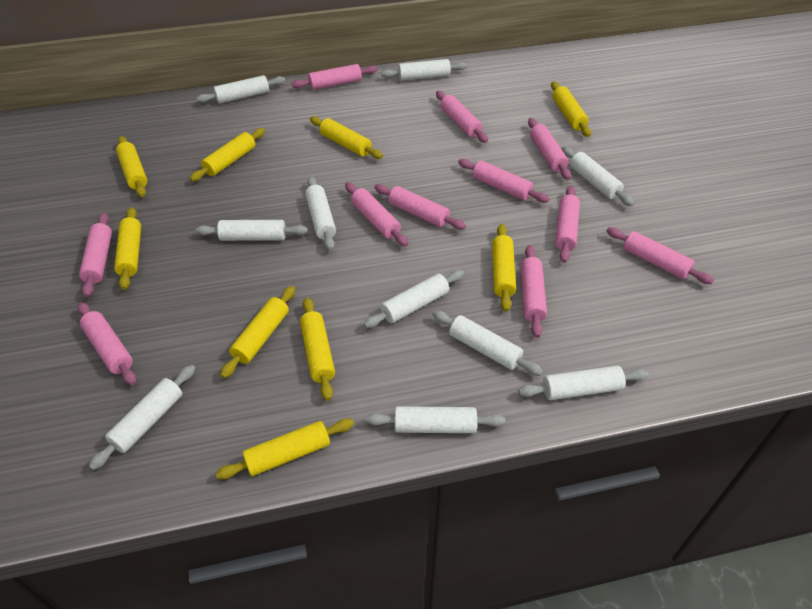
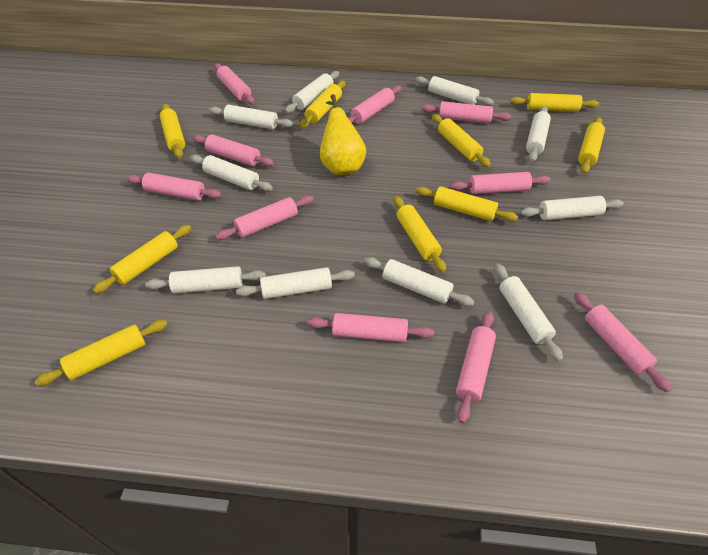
pink rolling pin: [77,302,136,385] [79,213,112,297] [292,64,377,90] [345,182,408,246] [374,184,466,230] [436,91,488,143] [458,159,550,203] [520,245,547,338] [528,118,571,180] [555,186,580,263] [606,227,714,284] = 11 -> [126,173,221,201] [193,134,274,166] [214,63,255,105] [215,195,314,240] [307,313,434,342] [348,86,401,124] [421,101,511,124] [450,172,550,194] [456,311,496,423] [574,292,672,392] = 10
yellow pear: none = 0 -> [320,94,366,175] = 1

